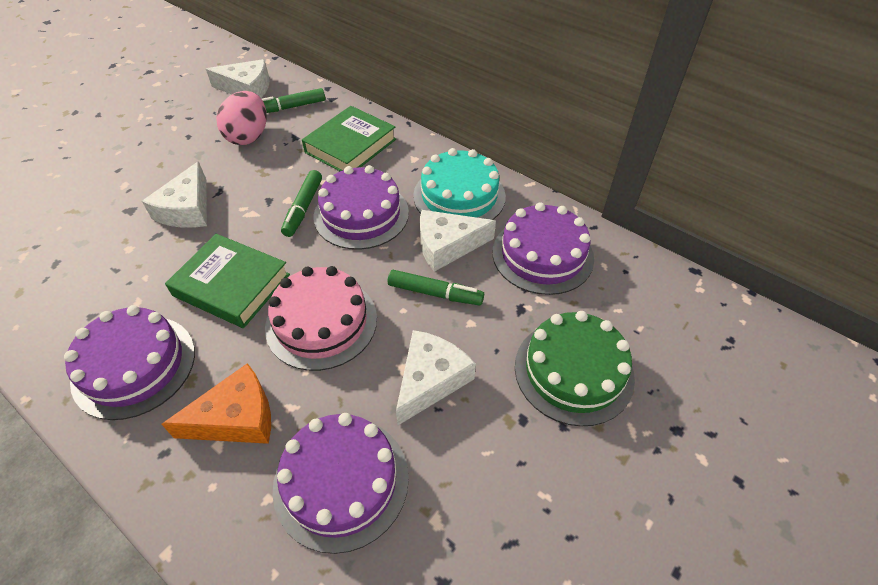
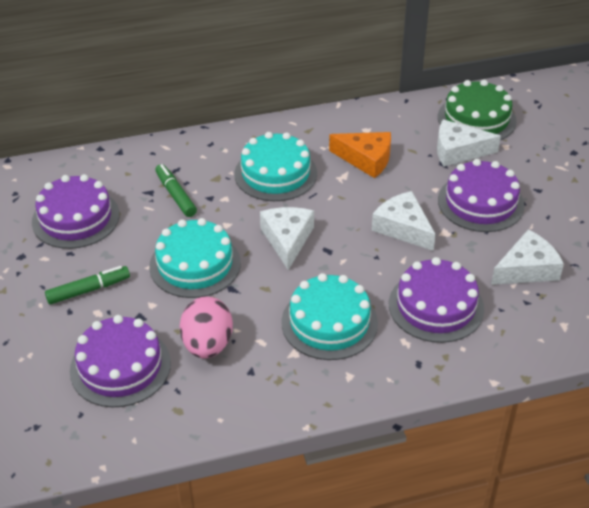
green book: [165,234,290,328] [302,106,396,171] = 2 -> none = 0
green marker: [262,88,325,113] [281,170,322,237] [388,270,484,306] = 3 -> [45,266,130,305] [155,164,197,217] = 2
pink cake: [265,266,377,371] = 1 -> none = 0
turquoise cake: [413,148,506,220] = 1 -> [149,218,241,298] [234,132,317,201] [282,273,378,360] = 3

